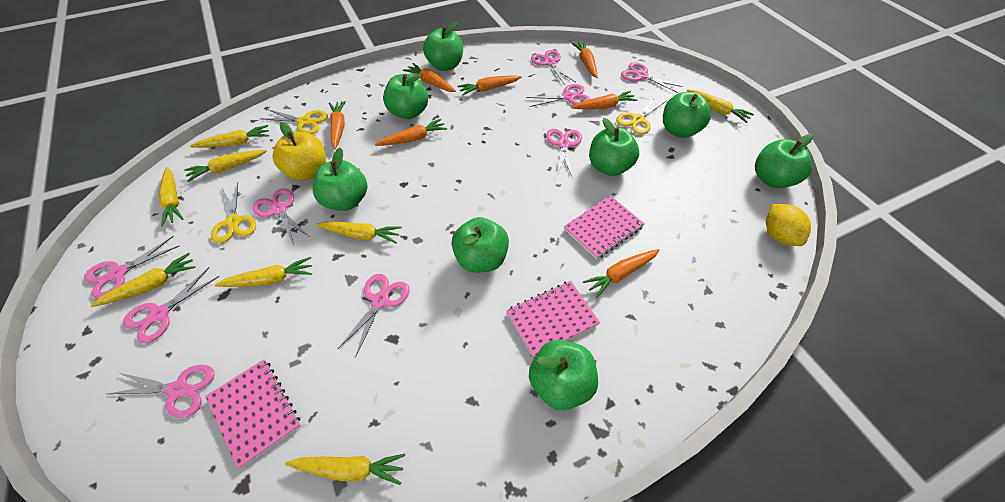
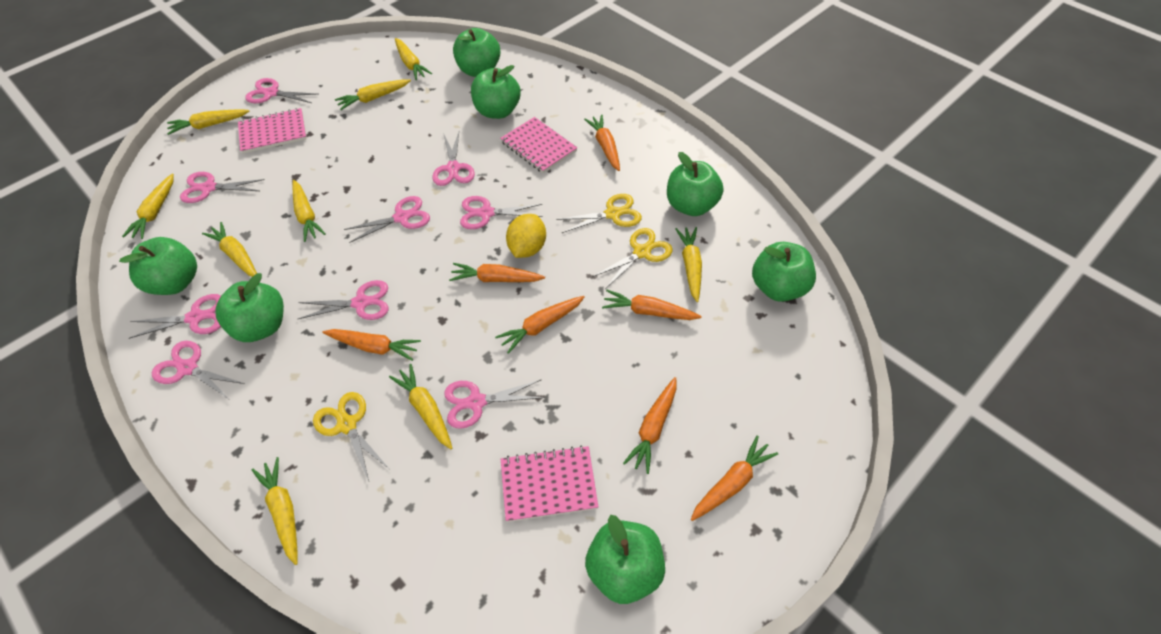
green apple: [313,148,367,211] [383,74,428,119] [423,22,463,71] [451,217,509,273] [529,340,598,410] [589,118,639,176] [663,92,711,138] [755,134,814,188] = 8 -> [119,237,197,295] [215,273,284,342] [453,28,500,77] [471,65,521,119] [585,515,665,604] [667,152,723,216] [752,242,816,302] = 7
yellow apple: [273,122,326,181] = 1 -> none = 0
yellow carrot: [90,253,195,307] [158,167,183,226] [184,150,267,182] [190,125,269,148] [215,257,312,287] [285,454,405,485] [316,221,402,243] [687,90,754,123] = 8 -> [122,174,174,239] [167,109,249,135] [202,222,257,277] [252,457,298,565] [292,180,326,242] [335,79,411,110] [389,364,452,449] [395,38,432,80] [675,227,702,302] = 9

